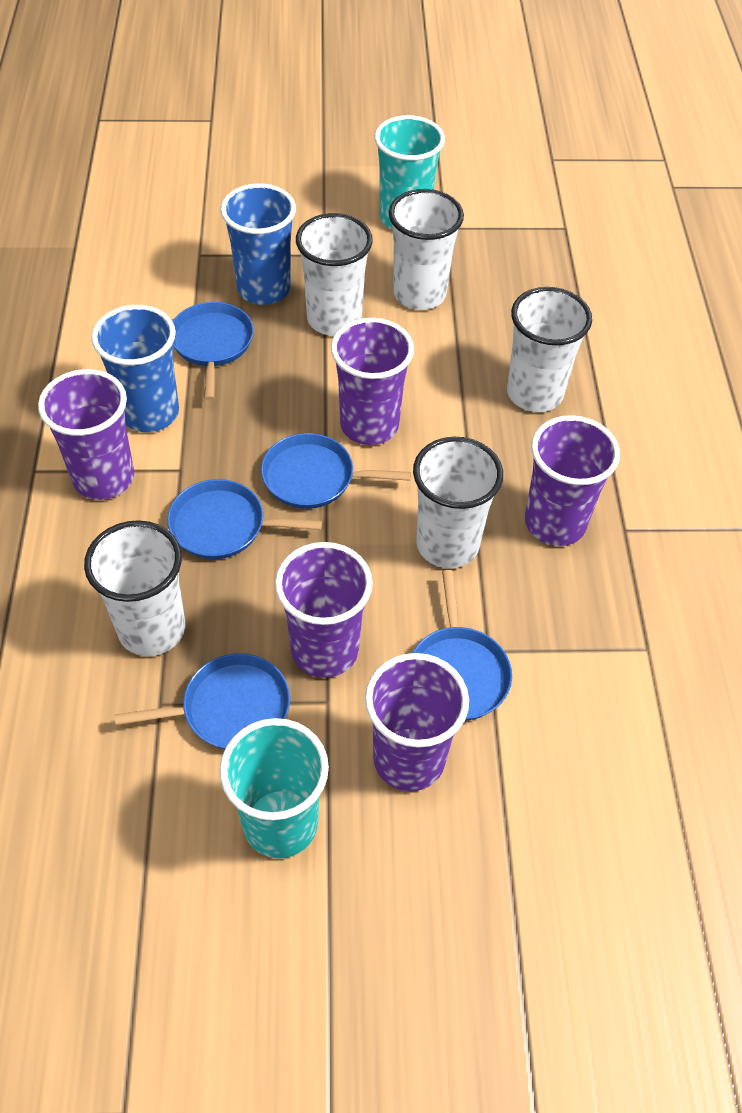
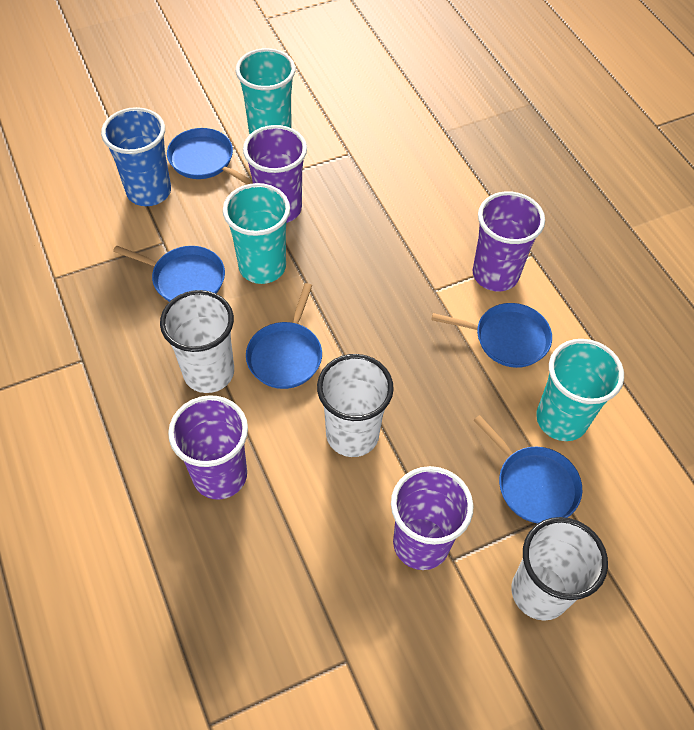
blue cup: [91,305,179,432] [221,183,296,305] = 2 -> [101,107,171,206] = 1
purple cup: [38,369,134,500] [275,542,373,678] [331,318,414,445] [365,653,469,791] [525,415,620,546] = 5 -> [168,395,248,500] [243,125,307,223] [391,466,473,570] [473,191,545,291] = 4
turquoise cup: [220,718,329,858] [374,115,445,230] = 2 -> [223,183,290,284] [236,48,296,134] [536,339,624,441] = 3
white cup: [84,520,185,656] [296,213,373,336] [389,189,464,310] [413,437,503,568] [507,287,592,412] = 5 -> [160,290,234,393] [317,354,394,457] [511,517,608,621] = 3

